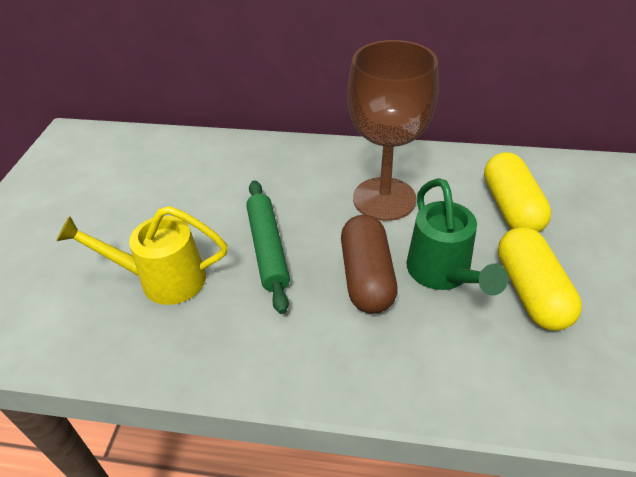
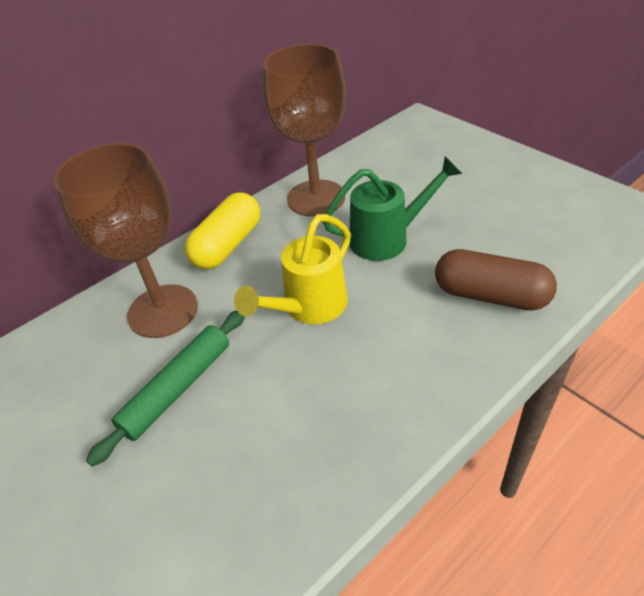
brown goblet: [347,40,439,221] = 1 -> [53,143,198,338] [263,44,346,217] = 2
yellow capsule: [484,152,552,232] [498,227,582,331] = 2 -> [184,192,260,270] = 1

